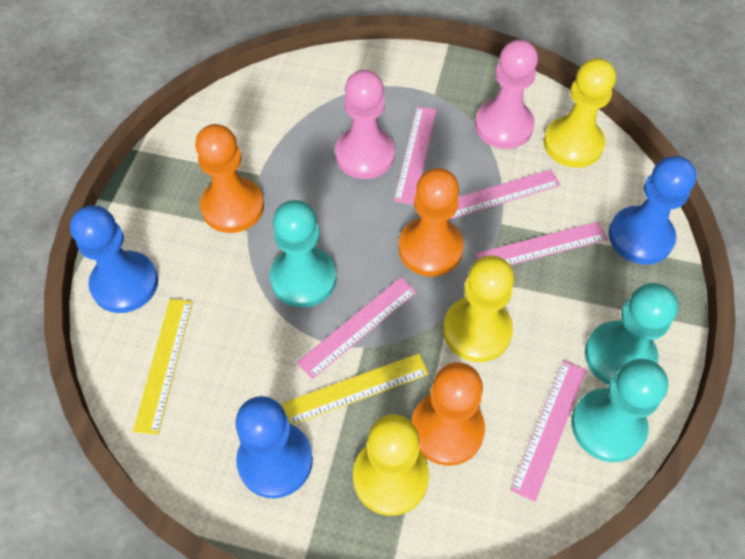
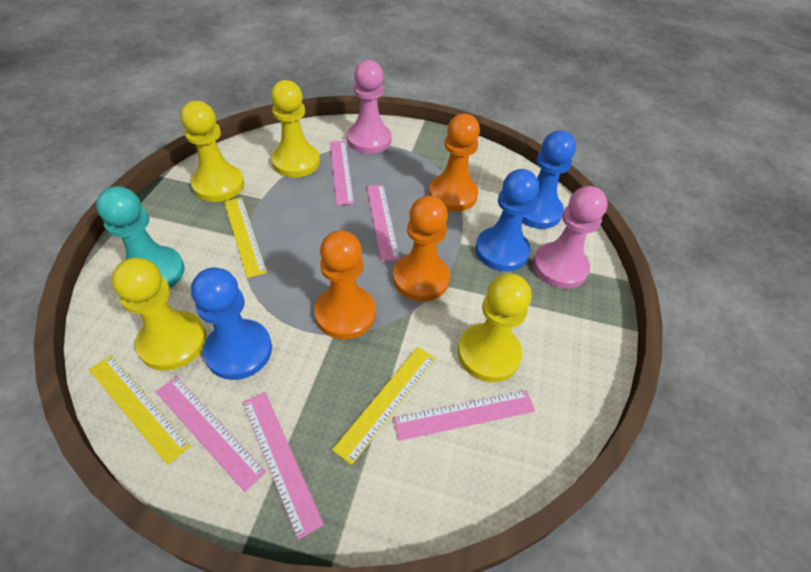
turquoise pawn: [270,200,337,308] [571,359,668,462] [585,283,678,385] = 3 -> [96,186,185,289] = 1
yellow pawn: [353,414,429,516] [443,256,514,362] [544,58,616,168] = 3 -> [112,258,206,371] [181,101,244,202] [271,80,320,178] [458,274,531,382] = 4
yellow ruler: [133,299,193,435] [282,353,428,425] = 2 -> [89,355,190,465] [224,197,267,278] [332,347,436,465] = 3

